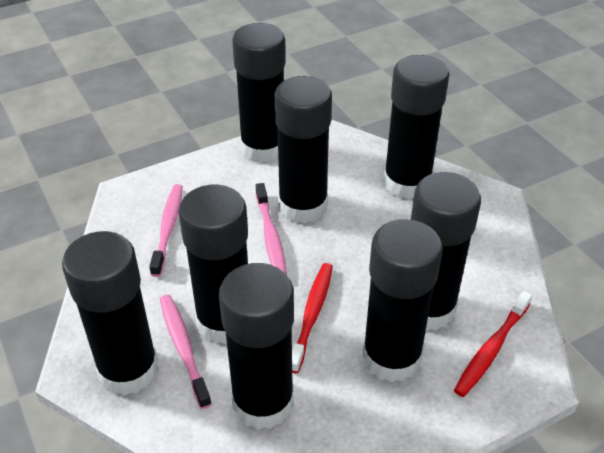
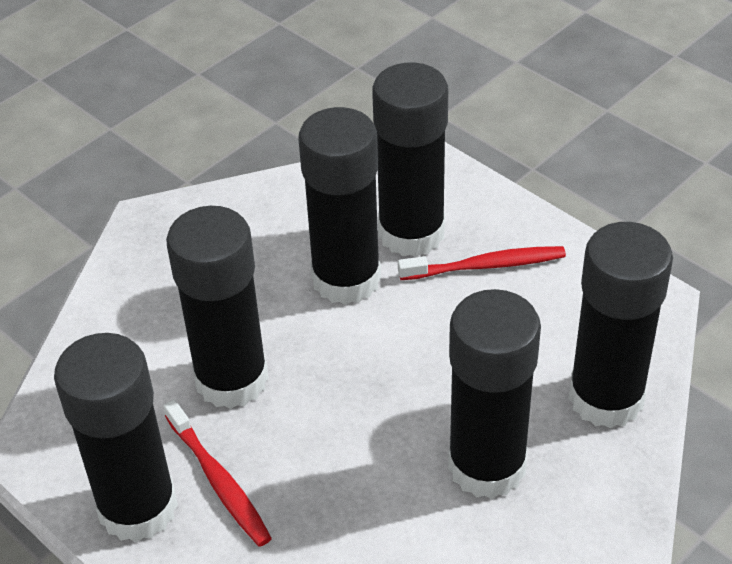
black glue stick: [62,231,159,396] [178,185,248,344] [219,263,294,430] [232,23,285,163] [275,76,332,223] [362,219,443,382] [383,55,449,200] [411,172,481,330] = 8 -> [54,333,178,542] [166,206,269,409] [298,107,381,305] [372,62,448,257] [448,289,541,499] [568,222,673,428] = 6
pink toothbrush: [149,184,183,277] [160,295,212,409] [256,183,287,275] = 3 -> none = 0

